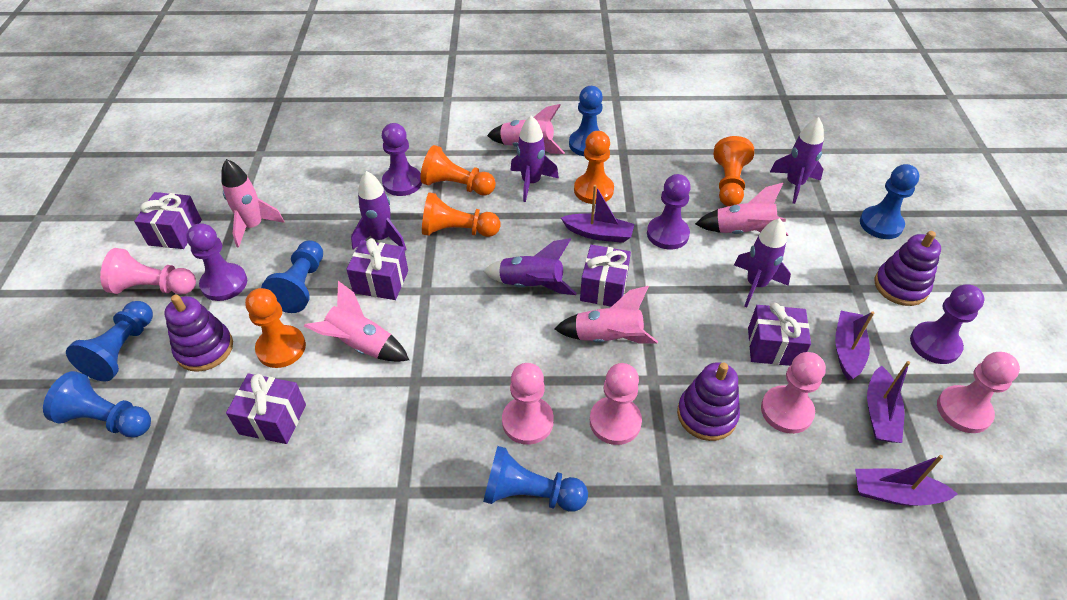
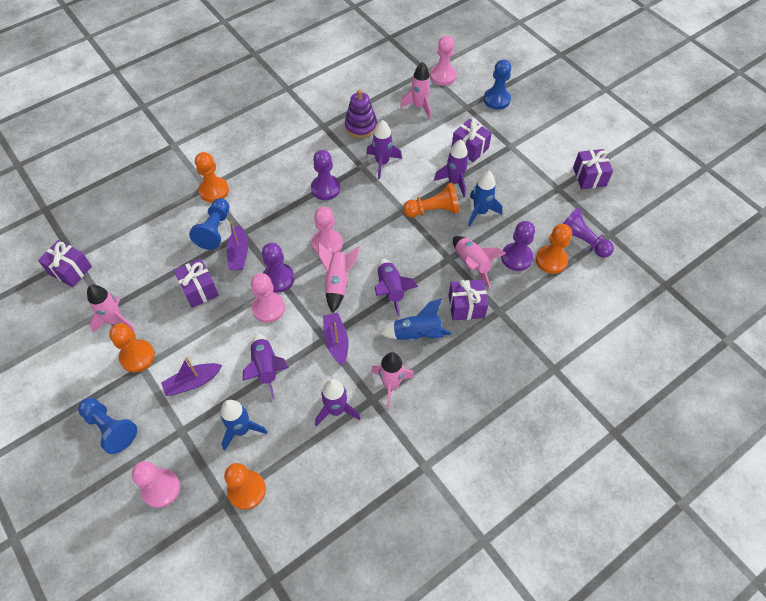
blue pawn: [43,371,151,438] [66,301,153,381] [261,241,323,313] [483,446,588,512] [569,86,603,156] [860,164,919,239] = 6 -> [78,398,137,454] [189,198,230,250] [484,59,511,110] = 3
blue rocket: none = 0 -> [220,400,268,451] [379,298,452,340] [468,171,502,227] = 3
pink pawn: [100,248,196,295] [502,363,554,445] [590,363,642,445] [761,352,826,434] [937,352,1020,433] = 5 -> [132,461,180,508] [251,273,285,323] [312,207,343,254] [430,36,456,86] = 4
purple boat: [561,185,634,243] [835,311,874,380] [855,455,958,506] [867,361,910,443] = 4 -> [161,357,222,396] [227,221,248,270] [323,313,348,365] = 3
purple stacking toy: [164,295,233,372] [677,362,740,441] [875,231,941,306] = 3 -> [345,89,377,138] = 1

